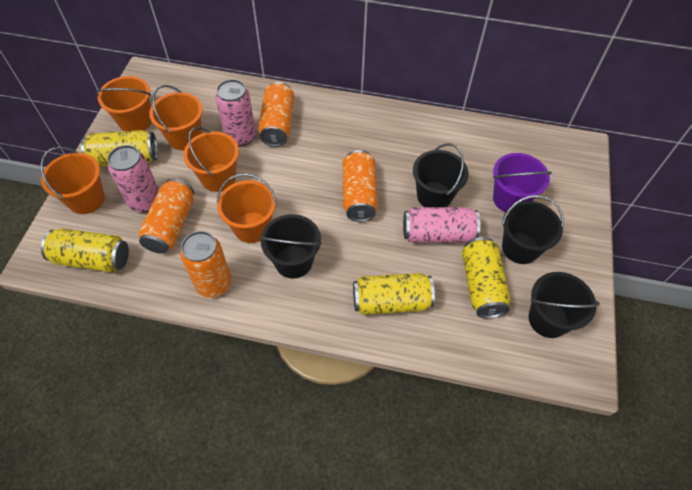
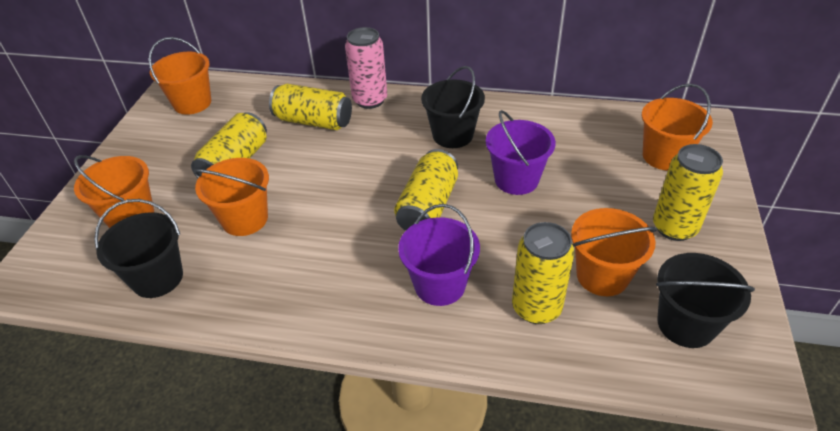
black bucket: [260,214,322,279] [413,143,469,207] [502,195,564,264] [529,272,600,338] = 4 -> [94,199,183,298] [421,66,485,148] [656,253,755,348] = 3
orange can: [138,178,194,254] [180,231,231,298] [258,82,295,147] [342,150,378,222] = 4 -> none = 0
pink can: [107,145,159,212] [215,79,256,146] [403,207,480,243] = 3 -> [345,27,387,109] = 1
purple bucket: [493,153,552,212] = 1 -> [398,204,480,306] [486,110,556,195] = 2
yellow can: [41,228,129,273] [81,130,158,167] [353,273,435,315] [462,237,511,318] = 4 -> [191,112,267,178] [269,84,352,130] [394,149,458,231] [512,222,574,324] [653,144,723,241] = 5

